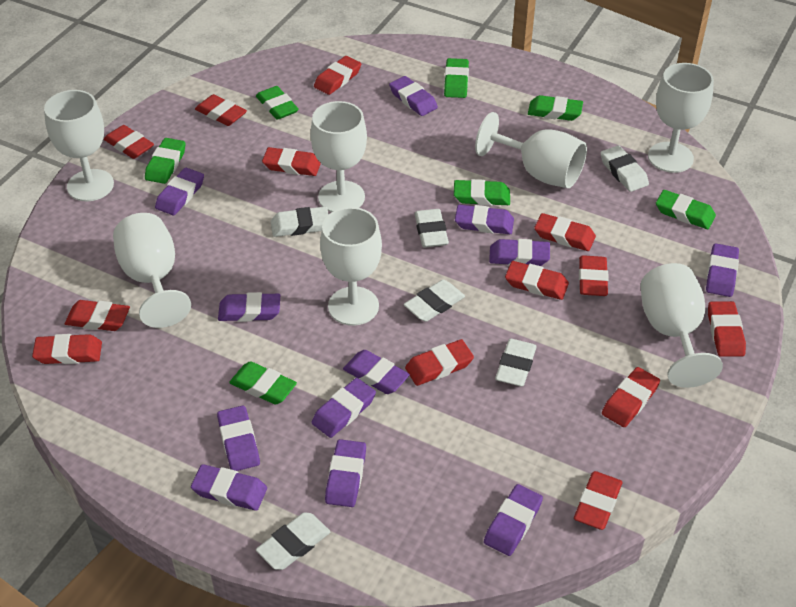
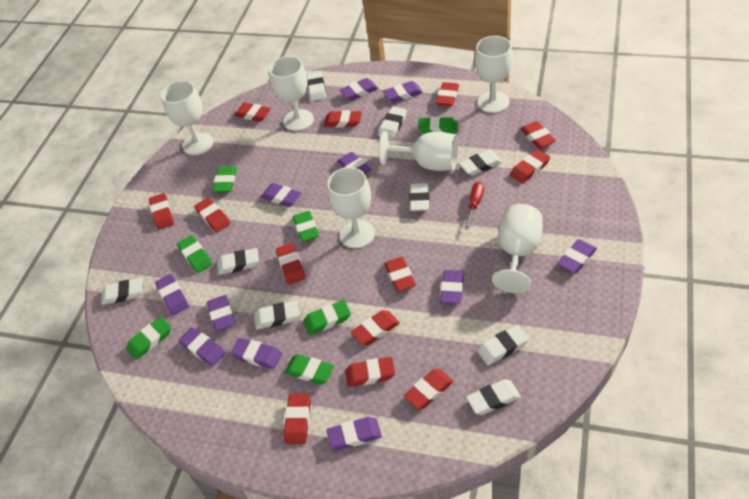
purple eraser: [155,168,204,215] [191,464,267,511] [217,405,260,471] [218,292,280,322] [312,378,376,438] [325,439,366,507] [343,350,410,394] [389,76,438,116] [455,205,514,234] [484,484,543,556] [489,239,550,266] [706,243,739,297] = 12 -> [155,274,189,315] [179,327,226,366] [207,295,235,331] [231,338,282,369] [261,183,301,207] [326,417,382,450] [337,152,372,174] [340,78,378,100] [383,81,423,103] [440,270,464,304] [557,239,597,273] = 11
red screwdriver: none = 0 -> [465,182,484,229] = 1
white eraser: [256,512,330,570] [271,206,329,237] [404,280,465,322] [415,209,449,247] [495,339,537,386] [600,145,649,192] = 6 -> [101,278,142,305] [217,248,259,275] [254,301,299,330] [307,71,326,101] [378,106,407,139] [409,183,429,211] [459,150,502,176] [466,379,521,415] [477,325,529,365] = 9
white goblet: [44,90,114,201] [113,213,191,328] [310,101,367,212] [320,207,382,326] [475,112,587,188] [640,263,723,388] [648,63,714,173] = 7 -> [161,81,213,155] [269,56,314,131] [327,167,375,248] [379,131,458,171] [475,36,513,113] [492,204,543,293] = 6

